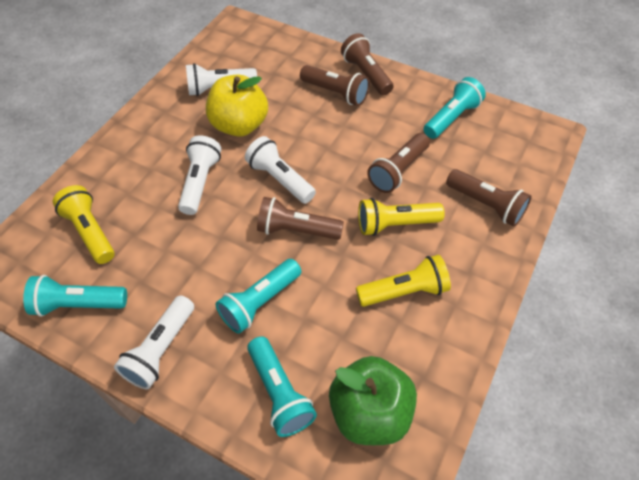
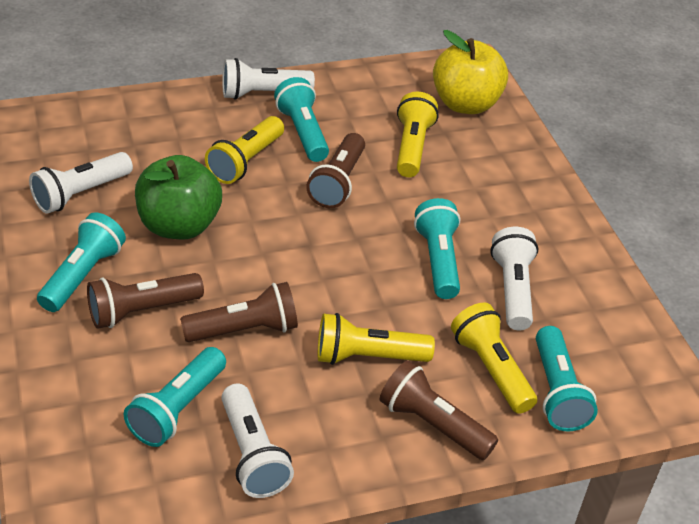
brown flashlight: [257,197,344,240] [300,65,370,106] [341,33,394,95] [367,133,430,193] [446,169,532,227] = 5 -> [87,273,204,329] [180,282,298,342] [306,133,365,208] [380,361,498,460] = 4
turquoise flashlight: [23,275,127,317] [215,259,301,334] [247,336,317,437] [424,77,486,139] = 4 -> [37,212,126,312] [124,347,226,447] [274,77,329,162] [414,198,460,299] [536,326,598,432] = 5
yellow flashlight: [53,185,115,264] [356,255,451,307] [358,198,445,236] = 3 -> [205,116,284,184] [318,313,435,365] [397,92,439,177] [451,302,537,414] = 4

